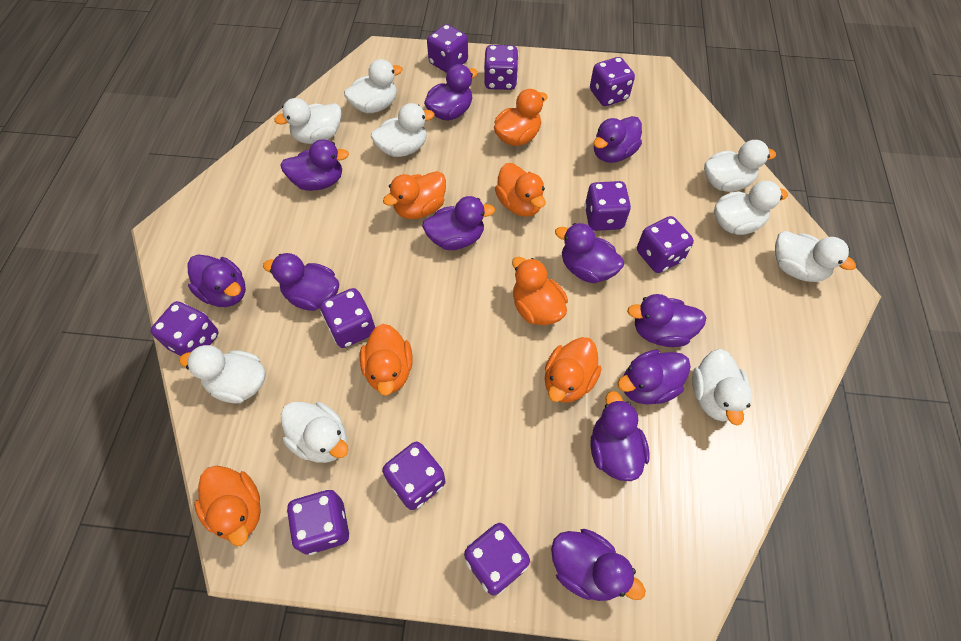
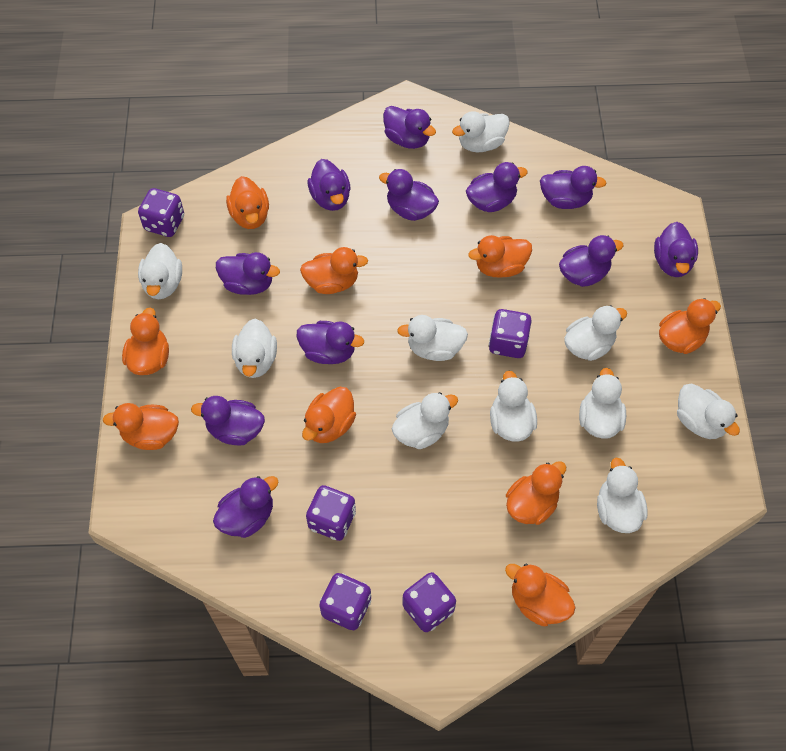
orange duck: [194,466,261,546] [360,324,413,396] [383,171,446,219] [494,89,548,146] [495,163,546,217] [512,257,568,325] [545,337,602,403] = 7 -> [103,403,179,450] [122,308,169,375] [226,176,269,229] [300,247,368,294] [302,387,356,443] [468,235,532,278] [505,563,576,626] [506,461,566,525] [659,298,721,354] = 9
purple dice: [151,301,218,356] [287,490,349,555] [320,288,375,348] [382,442,445,510] [427,24,468,73] [464,523,530,595] [484,45,519,90] [584,181,631,231] [590,57,635,106] [637,216,694,273] = 10 -> [138,188,184,237] [306,485,356,541] [319,573,371,630] [402,572,456,632] [489,309,532,358] = 5
white duck: [179,345,266,403] [274,98,341,144] [281,402,349,463] [344,59,403,113] [371,103,435,157] [692,349,752,425] [704,140,776,192] [714,181,788,235] [775,231,856,282] = 9 -> [138,243,182,299] [232,319,277,378] [392,392,458,449] [397,315,468,361] [452,111,510,152] [490,371,537,442] [565,305,627,361] [579,368,626,439] [597,458,648,533] [677,383,740,439] = 10

